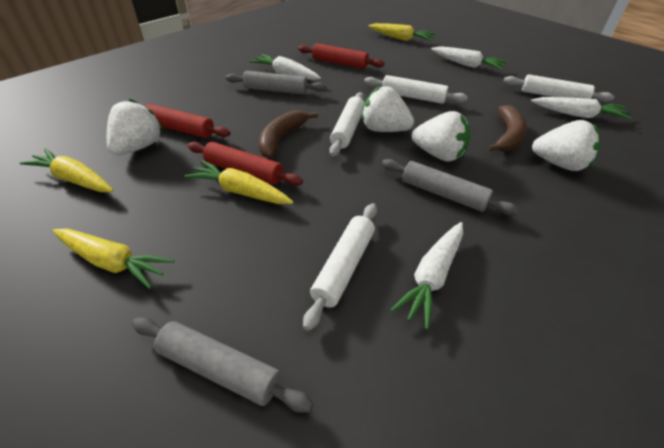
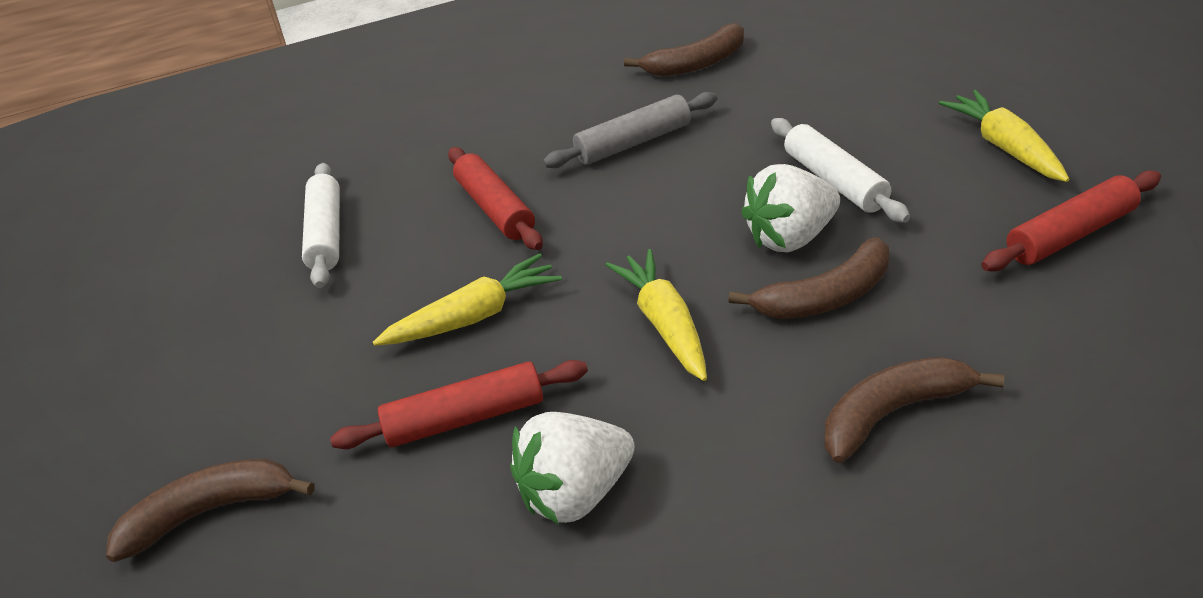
brown banana: [259,110,318,158] [487,105,527,152] = 2 -> [106,459,315,562] [624,23,744,77] [728,237,889,319] [825,357,1004,463] = 4
grey rolling pin: [132,317,313,413] [226,71,326,94] [382,159,519,215] = 3 -> [543,92,717,168] = 1
white carrot: [250,54,321,80] [391,222,463,330] [431,46,507,70] [531,97,632,119] = 4 -> none = 0
white rolling pin: [303,203,377,331] [329,92,364,157] [364,75,468,104] [504,74,614,102] = 4 -> [302,163,340,288] [771,118,910,223] = 2
white strawberry: [107,99,163,155] [361,86,414,132] [412,111,470,162] [532,120,600,171] = 4 -> [510,412,635,524] [741,164,840,252] = 2
yellow carrot: [20,148,114,192] [53,228,174,289] [184,160,293,204] [368,23,435,41] = 4 -> [373,253,562,346] [606,249,707,381] [939,90,1070,182] = 3

